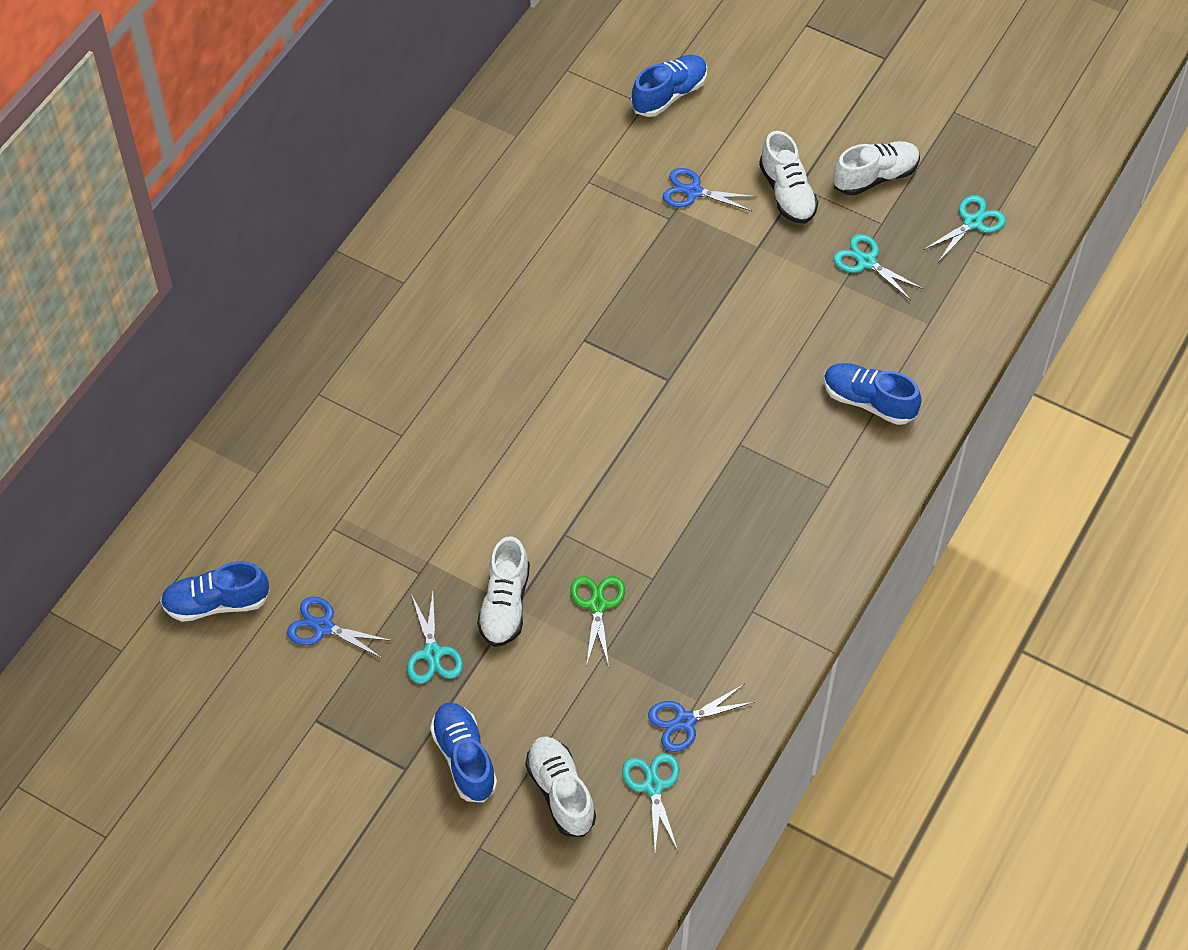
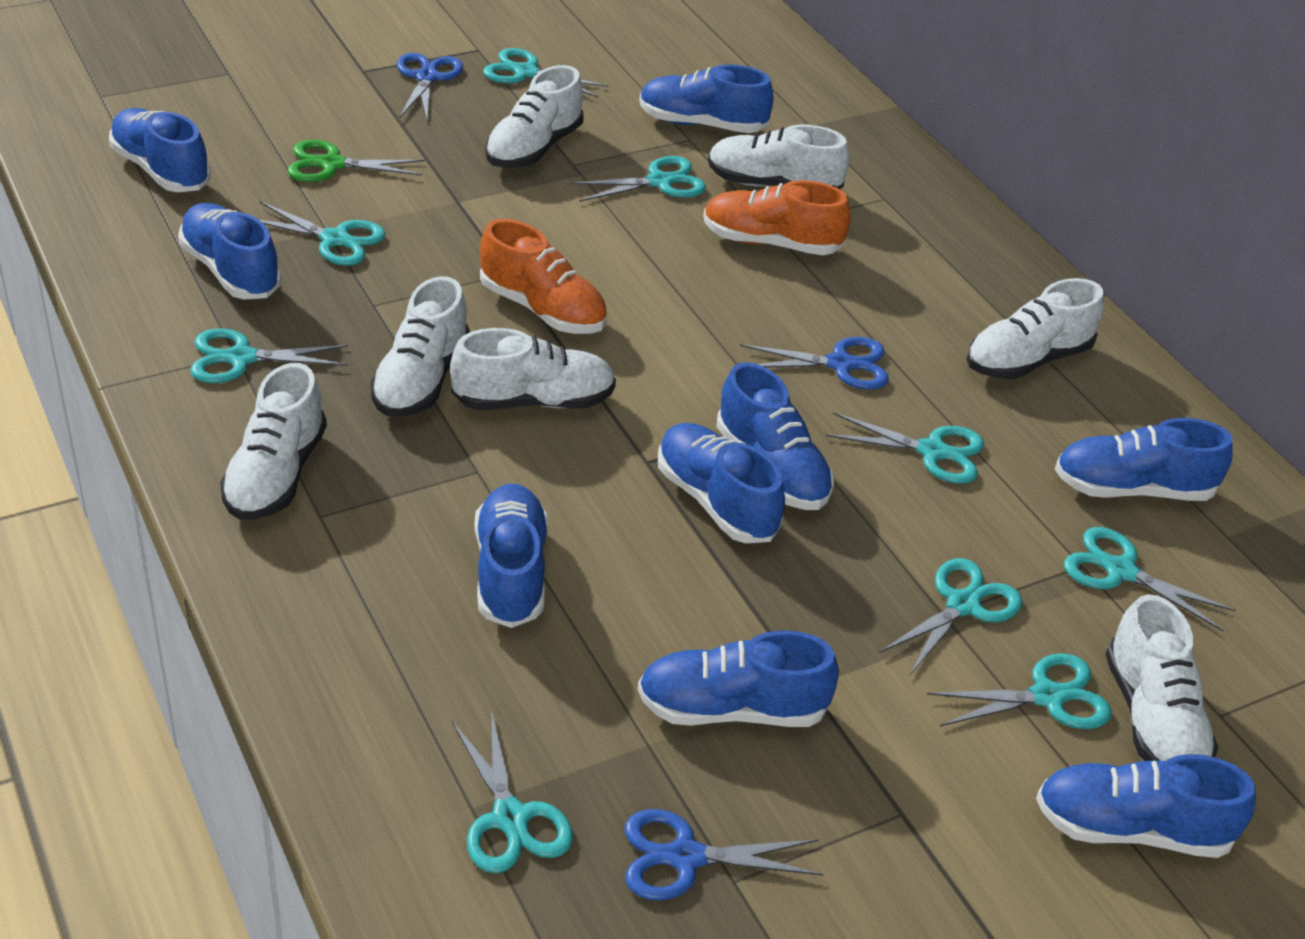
blue shoe: [160,561,270,622] [430,702,497,802] [631,55,707,117] [824,363,922,425] = 4 -> [109,108,211,192] [178,203,282,299] [475,484,548,628] [638,630,839,727] [639,65,774,133] [658,423,785,543] [716,362,834,510] [1036,754,1256,858] [1055,418,1233,501] = 9
orange shoe: none = 0 -> [480,219,607,334] [703,180,851,255] = 2
turquoise scissors: [407,592,463,684] [622,753,679,851] [833,234,924,301] [923,195,1006,261] = 4 -> [190,329,348,383] [260,201,385,266] [452,710,573,873] [483,48,609,97] [570,156,706,202] [826,412,984,484] [879,558,1022,676] [927,653,1112,729] [1064,527,1236,631] = 9
white shoe: [477,536,530,647] [525,736,596,837] [759,131,818,224] [833,141,920,196] = 4 -> [220,363,327,520] [370,276,470,417] [450,328,616,410] [485,65,584,168] [708,125,849,189] [966,278,1104,380] [1105,594,1218,761] = 7

